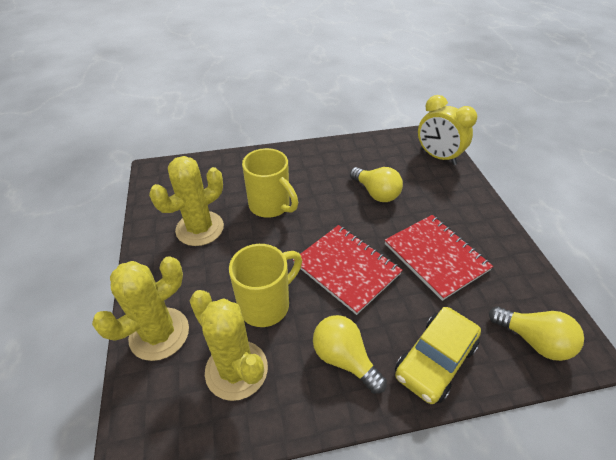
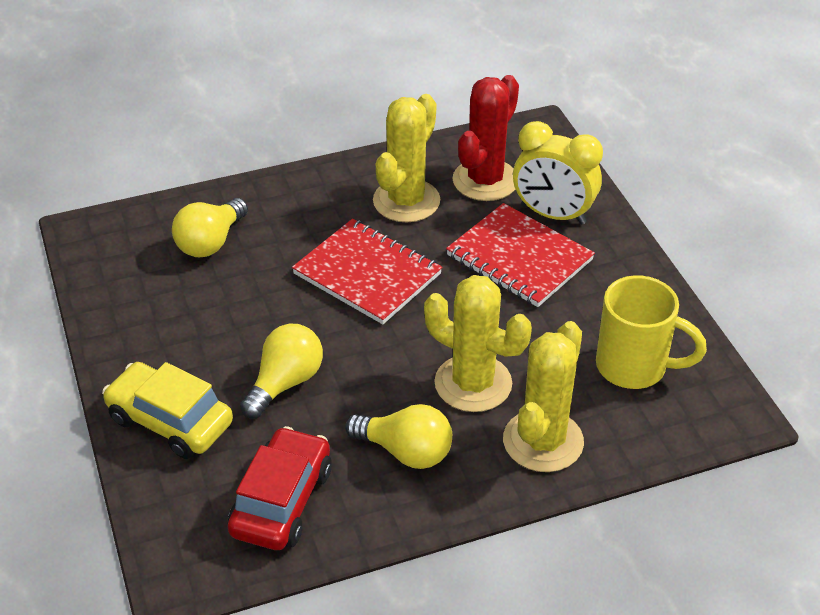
red cactus: none = 0 -> [452,75,519,201] = 1
red car: none = 0 -> [228,426,332,550] = 1
yellow mug: [229,244,302,327] [242,148,298,218] = 2 -> [596,275,707,389] = 1

